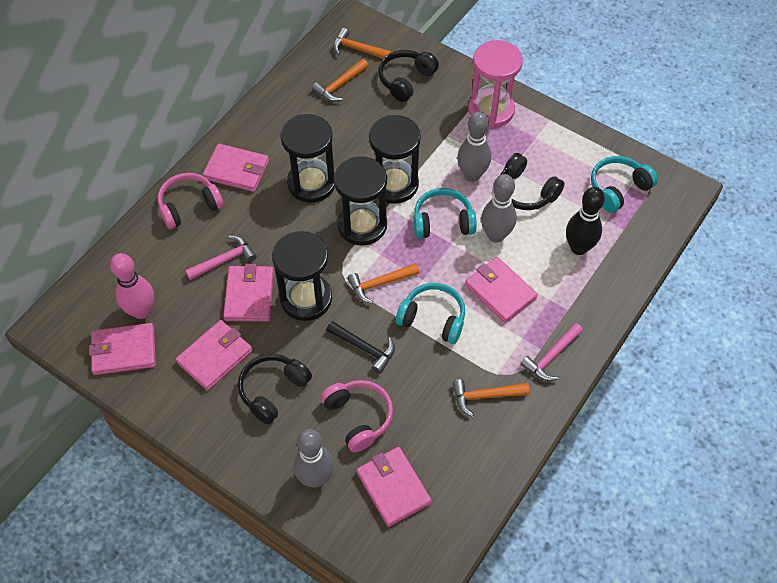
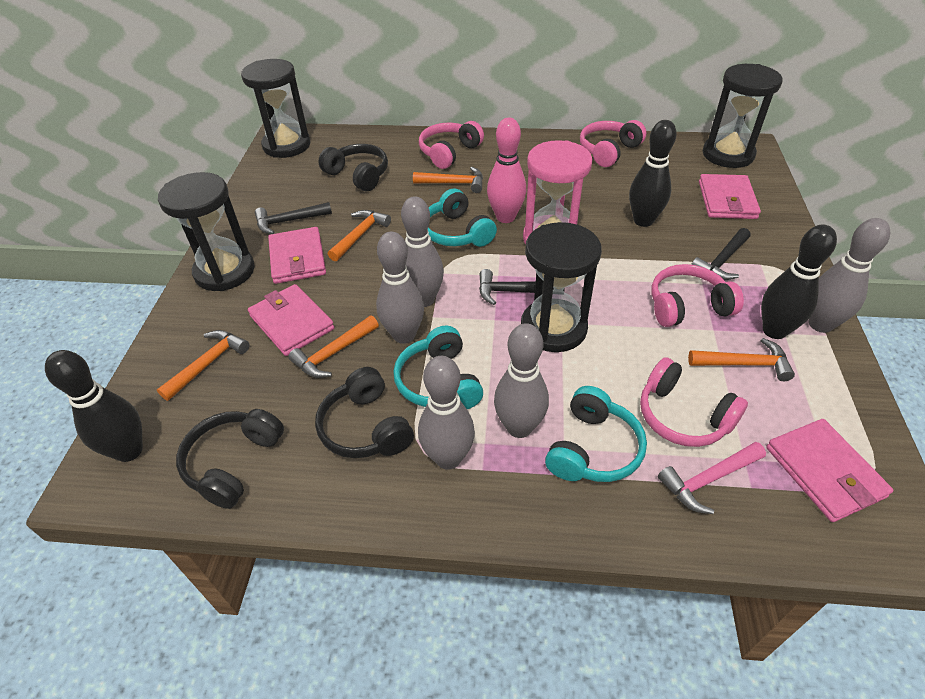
black bowling pin: [566,187,605,255] = 1 -> [45,350,143,462] [629,120,677,227] [761,225,837,339] = 3
black hammer: [326,321,395,374] = 1 -> [255,202,332,234] [479,269,565,305] [691,228,751,280] = 3
grey bowling pin: [293,429,334,487] [457,111,491,182] [481,174,517,243] = 3 -> [376,232,424,344] [401,196,444,307] [418,356,475,470] [494,323,549,438] [809,218,890,333] = 5
orange hammer: [312,59,369,102] [333,28,392,59] [347,263,420,303] [452,379,530,417] = 4 -> [157,330,249,401] [289,315,379,378] [328,210,391,262] [413,167,483,193] [688,338,795,381] = 5
pink hammer: [185,236,256,280] [520,323,583,381] = 2 -> [658,442,766,514] = 1
pink headphones: [158,173,224,229] [320,380,393,452] = 2 -> [419,121,484,169] [580,120,646,167] [640,357,748,447] [651,264,744,327] = 4
pink wallet: [89,323,156,375] [176,320,253,391] [203,144,269,192] [223,264,274,322] [356,447,432,527] [465,257,538,323] = 6 -> [248,284,334,356] [268,227,326,284] [699,174,761,219] [766,419,893,522] = 4

